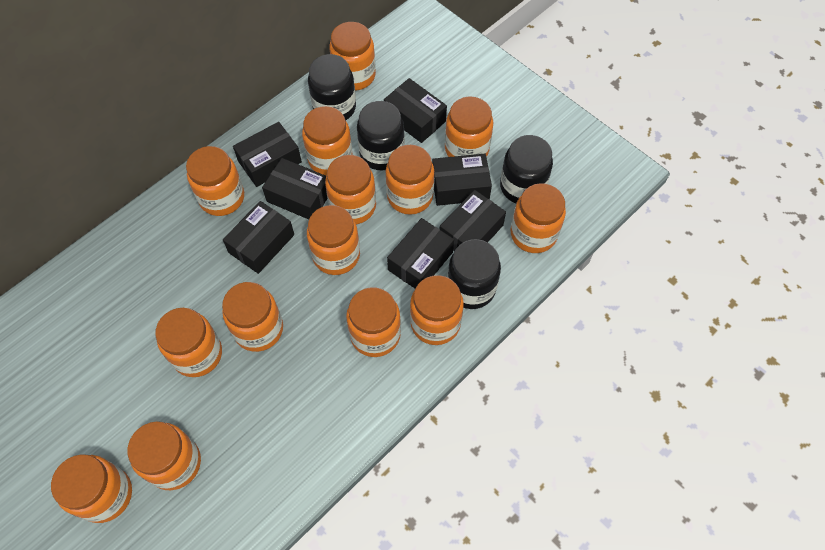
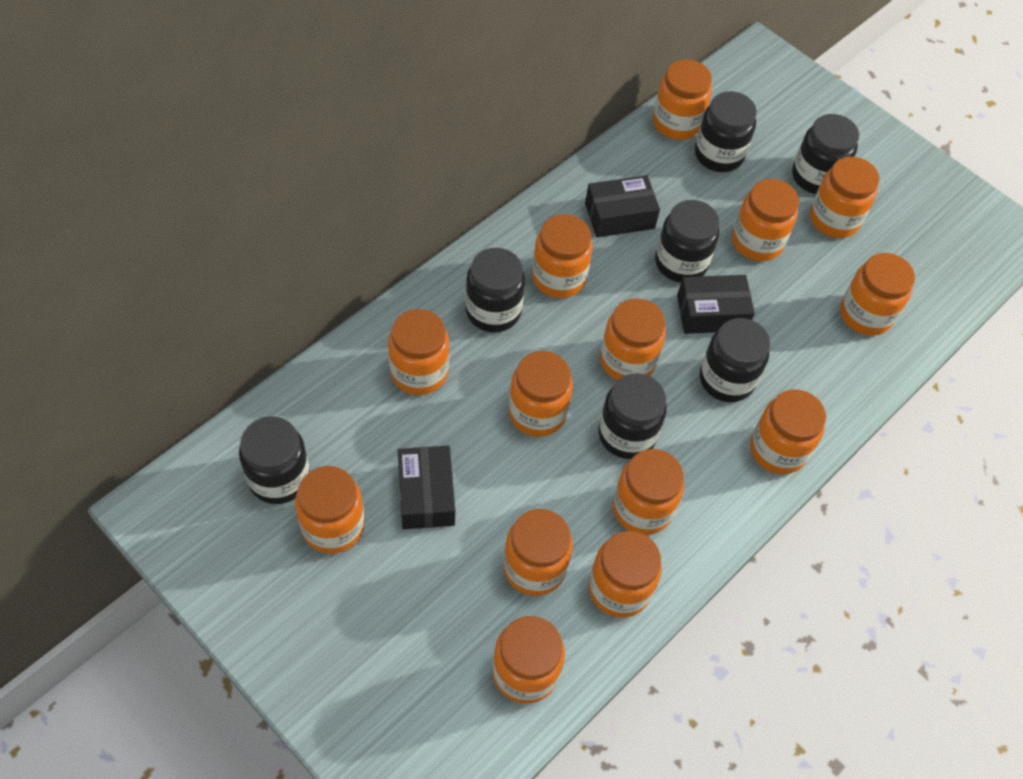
black box: [223,201,294,274] [233,122,302,187] [262,158,328,219] [384,78,447,143] [387,218,454,288] [432,154,492,206] [440,190,506,251] = 7 -> [398,446,455,529] [585,175,660,237] [677,275,755,334] = 3
black jar: [308,54,356,120] [357,101,405,171] [447,239,501,309] [500,135,553,203] = 4 -> [239,416,310,504] [465,248,525,333] [598,373,667,459] [655,200,719,283] [695,91,757,172] [700,318,770,402] [792,114,859,194] = 7

